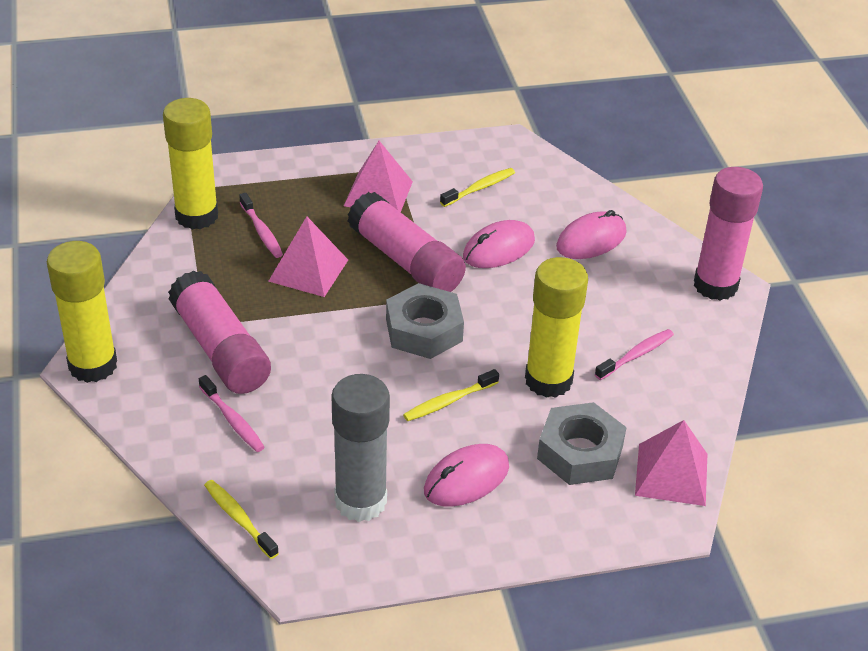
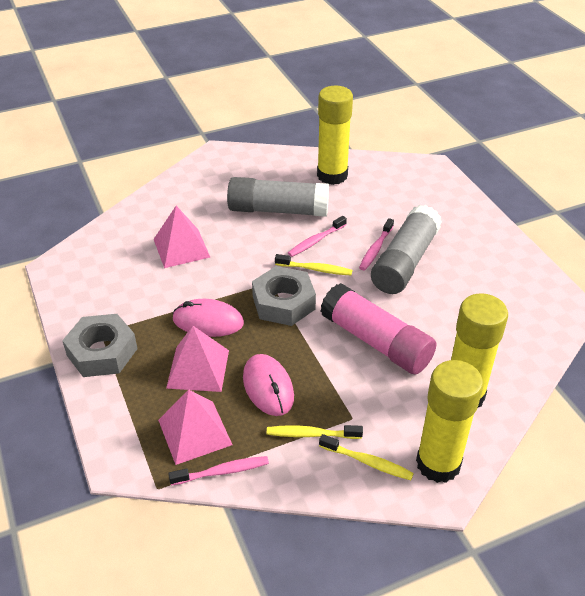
grey glue stick: [331,374,390,522] = 1 -> [227,177,329,217] [371,205,442,294] = 2
pink glue stick: [168,271,271,394] [348,192,466,292] [694,167,763,301] = 3 -> [320,283,436,375] = 1
pink mouse: [424,444,509,507] [463,220,535,268] [556,210,626,259] = 3 -> [172,299,244,337] [243,354,294,416] = 2

